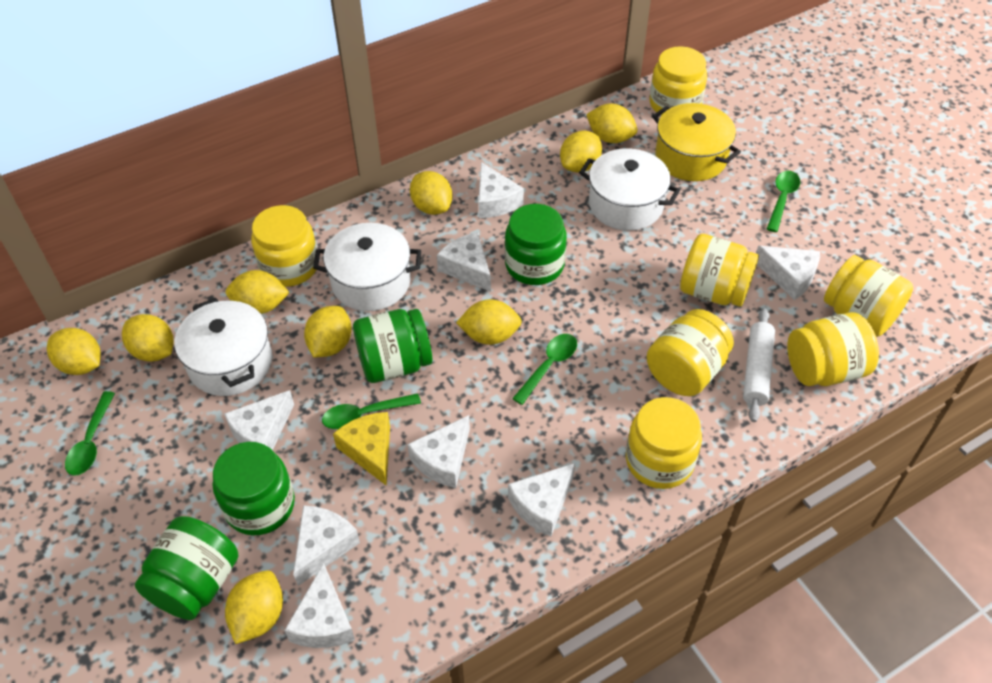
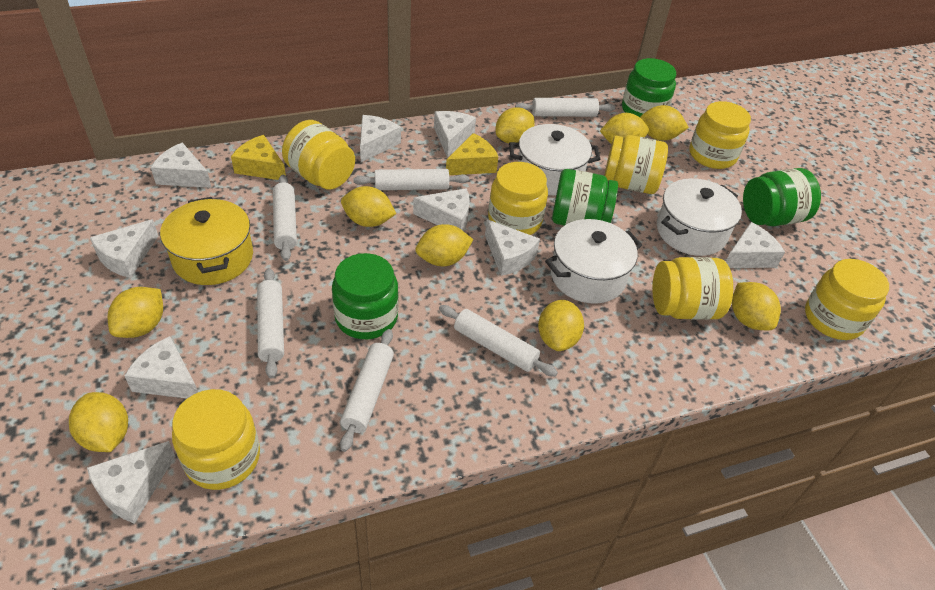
green spoon: [65,391,115,476] [322,393,421,429] [512,334,577,405] [767,171,800,232] = 4 -> none = 0
white cheese: [224,390,294,450] [284,563,355,648] [293,505,360,586] [407,415,470,488] [437,232,491,292] [478,162,524,218] [508,463,575,536] [756,246,820,300] = 8 -> [87,441,175,524] [90,219,158,278] [125,336,198,398] [151,143,211,188] [360,115,401,162] [413,188,470,231] [434,111,476,158] [485,219,540,276] [726,222,785,268] = 9
white rolling pin: [743,308,775,422] = 1 -> [257,268,284,379] [273,175,297,261] [340,329,394,452] [354,169,469,190] [439,305,558,377] [515,98,615,117] = 6
yellow cheese: [333,412,390,486] = 1 -> [231,135,286,180] [446,133,498,175] = 2

